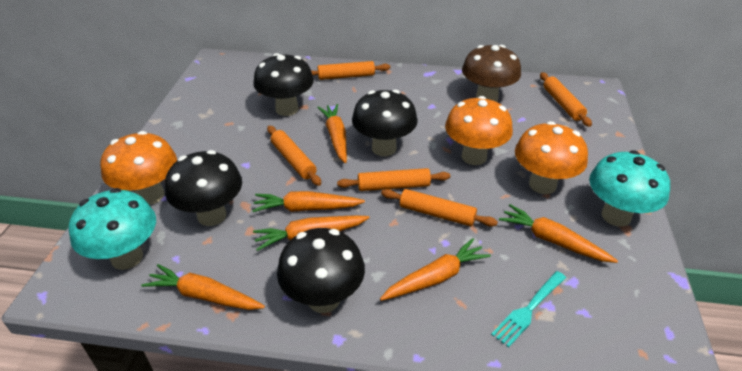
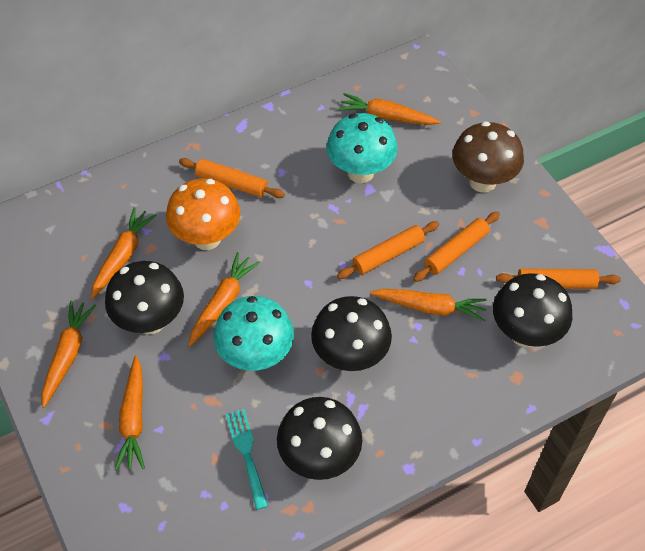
orange mushroom: [100,131,177,205] [445,96,513,165] [515,121,588,194] = 3 -> [166,178,240,250] = 1
orange rolling pin: [267,126,321,186] [311,61,390,80] [337,168,450,191] [381,189,498,227] [540,72,592,127] = 5 -> [179,158,285,198] [337,221,439,279] [413,212,500,282] [496,268,621,289] = 4

